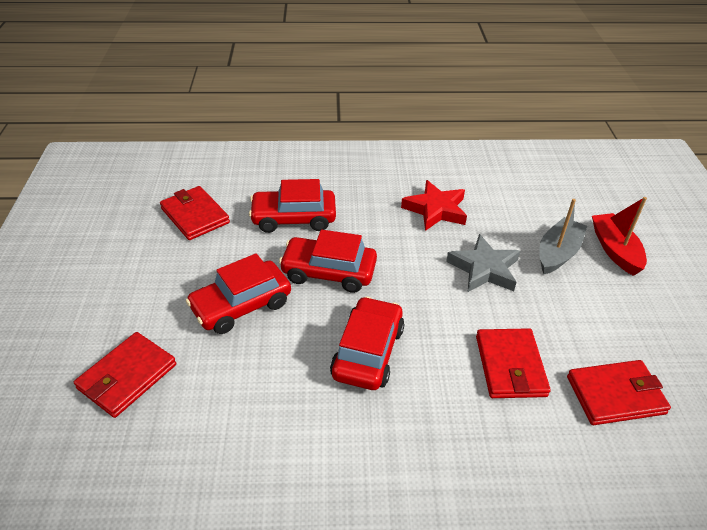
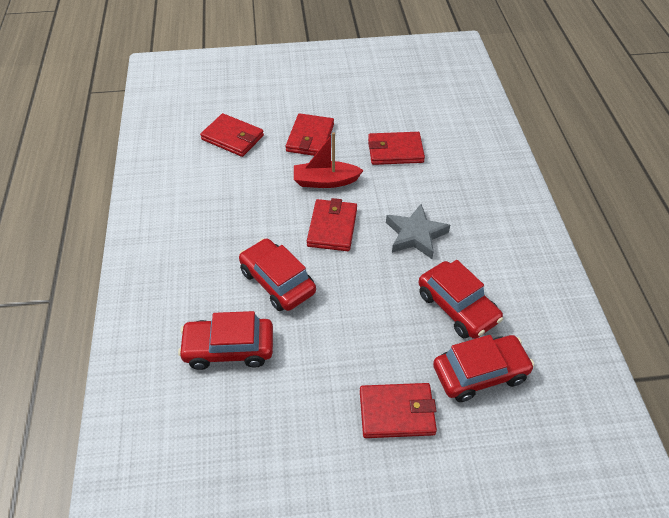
grey boat: [539,199,587,274] = 1 -> none = 0
red star: [401,180,467,231] = 1 -> none = 0
red wallet: [74,332,176,418] [160,186,230,240] [476,328,551,398] [567,360,671,425] = 4 -> [200,113,264,157] [286,113,334,156] [307,198,357,251] [360,383,437,438] [368,132,425,165] = 5

